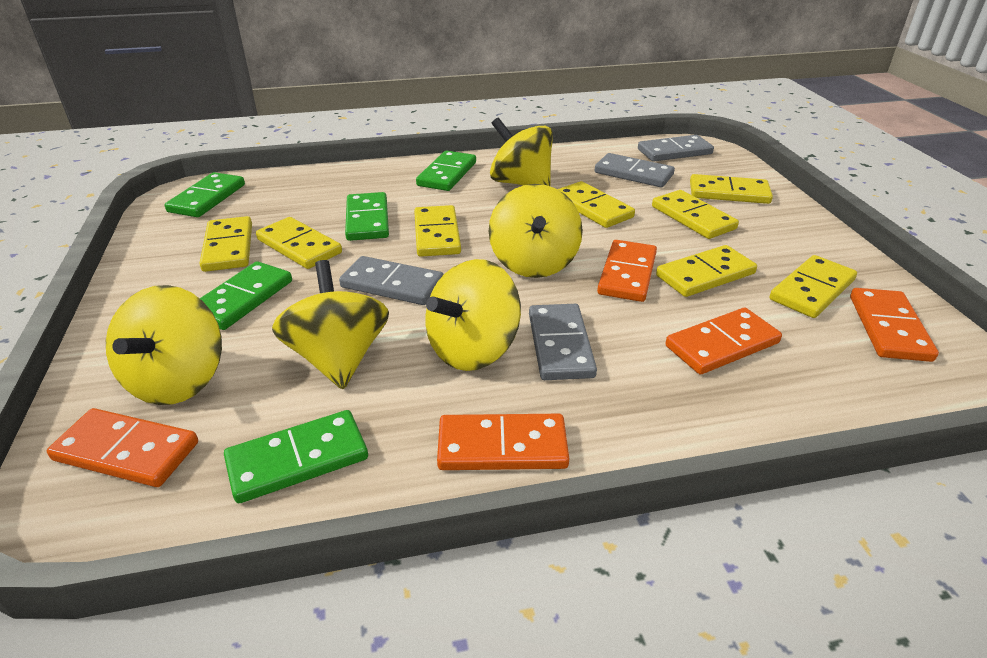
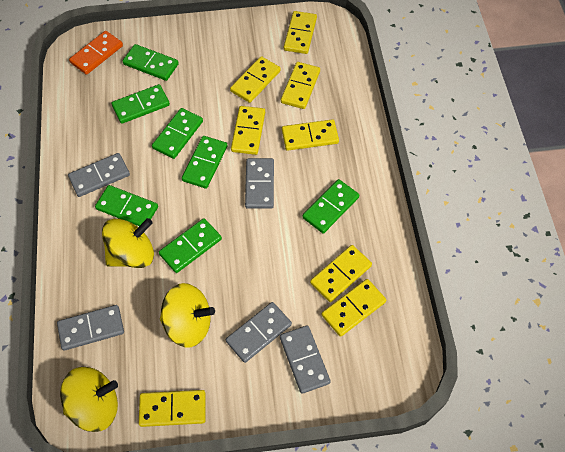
green domino: [165,172,245,217] [200,261,292,330] [224,410,368,503] [345,192,389,241] [416,151,476,191] = 5 -> [95,185,158,226] [112,84,170,124] [123,44,179,81] [152,108,203,159] [159,218,222,273] [182,136,227,189] [303,179,359,234] = 7
grey domino: [339,256,443,305] [529,304,597,380] [595,153,675,187] [638,135,714,161] = 4 -> [57,305,124,351] [68,153,130,197] [226,302,292,363] [245,158,274,209] [280,325,331,394] = 5
orange domino: [47,408,198,487] [437,414,569,470] [597,240,657,302] [665,308,782,374] [850,288,939,362] = 5 -> [69,31,123,75] = 1
yellow spinning top: [106,285,222,405] [272,260,389,389] [426,259,521,371] [489,184,583,278] [490,117,553,187] = 5 -> [60,367,118,432] [102,218,154,268] [160,283,215,347] = 3

